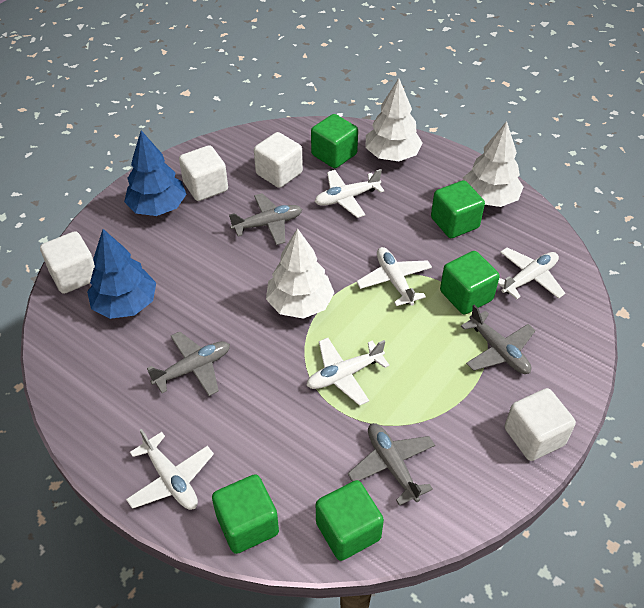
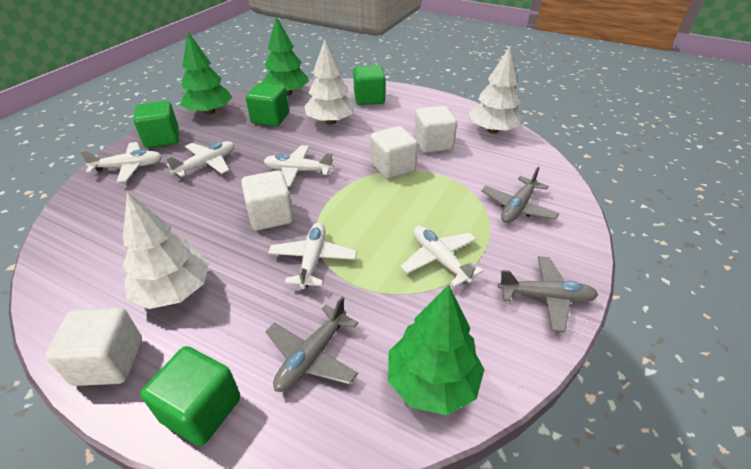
blue tree: [87,229,156,319] [124,130,187,216] = 2 -> none = 0
green cube: [212,474,279,554] [311,114,358,168] [316,480,384,561] [431,180,485,238] [440,251,500,314] = 5 -> [133,101,179,148] [140,346,240,446] [246,83,289,126] [353,65,386,105] = 4
green tree: none = 0 -> [180,32,232,115] [262,16,309,96] [388,285,484,415] = 3
grey plane: [147,331,230,396] [229,193,302,245] [348,423,435,506] [461,305,536,374] = 4 -> [265,297,358,392] [481,166,559,223] [498,256,598,332] = 3

